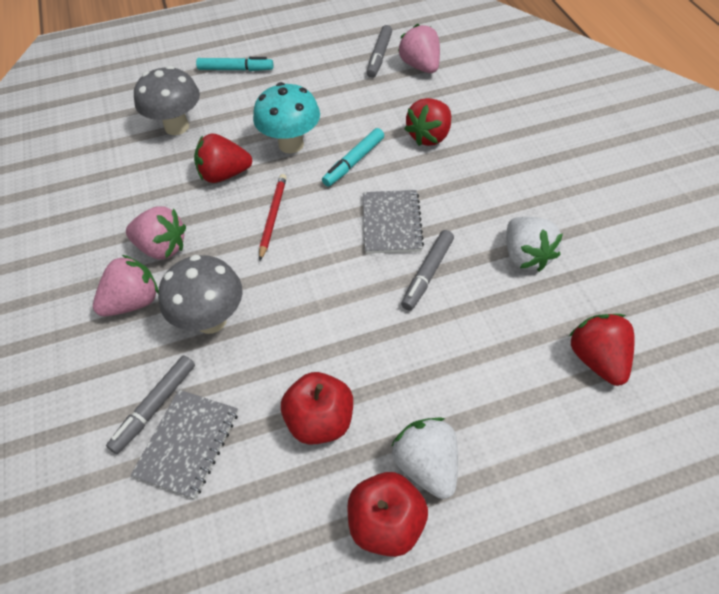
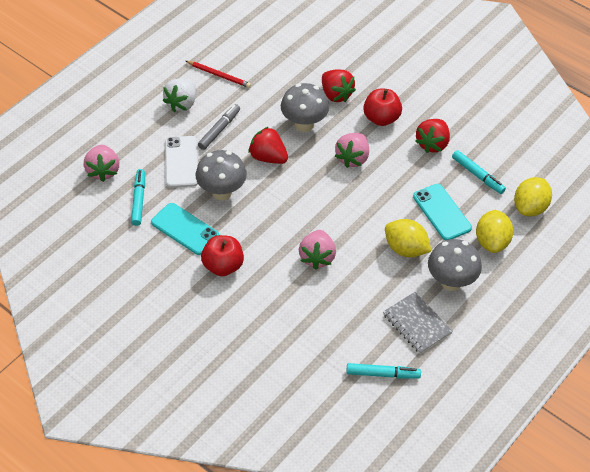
grey marker: [106,355,195,454] [367,25,392,78] [401,230,454,311] = 3 -> [198,104,240,150] = 1
grey mushroom: [134,66,200,135] [158,255,243,334] = 2 -> [196,150,247,200] [281,83,329,132] [428,239,482,291] = 3
grey notebook: [131,390,238,499] [363,190,424,254] = 2 -> [383,292,453,354] = 1
turquoise marker: [196,57,273,71] [322,128,384,186] = 2 -> [131,169,145,226] [346,363,421,379] [452,150,506,194] = 3
turquoise mushroom: [253,82,320,154] = 1 -> none = 0
turquoise phone: none = 0 -> [151,203,219,255] [413,184,472,240] = 2
white phone: none = 0 -> [165,136,198,188] = 1
white strawberry: [391,417,458,499] [506,217,563,272] = 2 -> [163,79,196,112] = 1
yellow lemon: none = 0 -> [385,219,431,258] [476,210,514,253] [514,177,552,216] = 3

